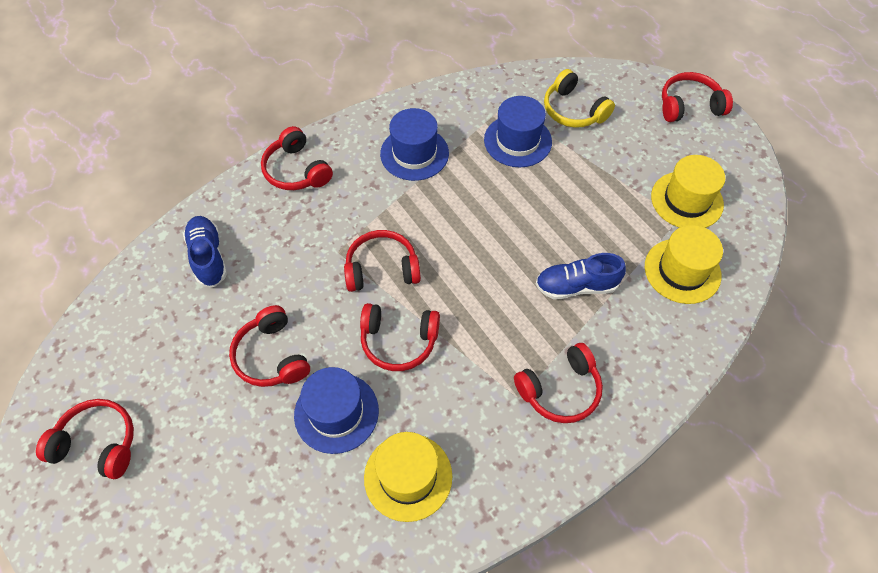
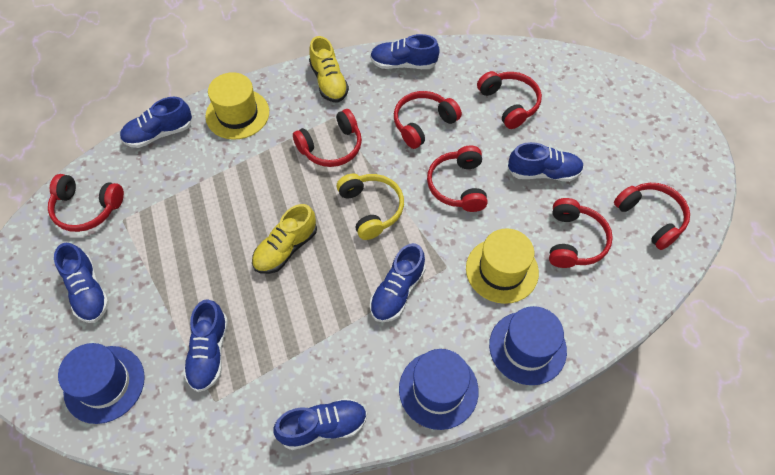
blue shoe: [183,216,227,287] [536,253,626,299] = 2 -> [54,243,109,323] [120,97,192,148] [183,299,228,392] [273,398,367,450] [370,34,439,69] [370,243,426,322] [508,142,584,181] = 7
yellow hat: [364,432,452,522] [645,225,723,304] [651,155,725,228] = 3 -> [205,72,269,140] [466,229,539,304] = 2
yellow shoe: none = 0 -> [252,204,317,274] [309,36,349,102] = 2

